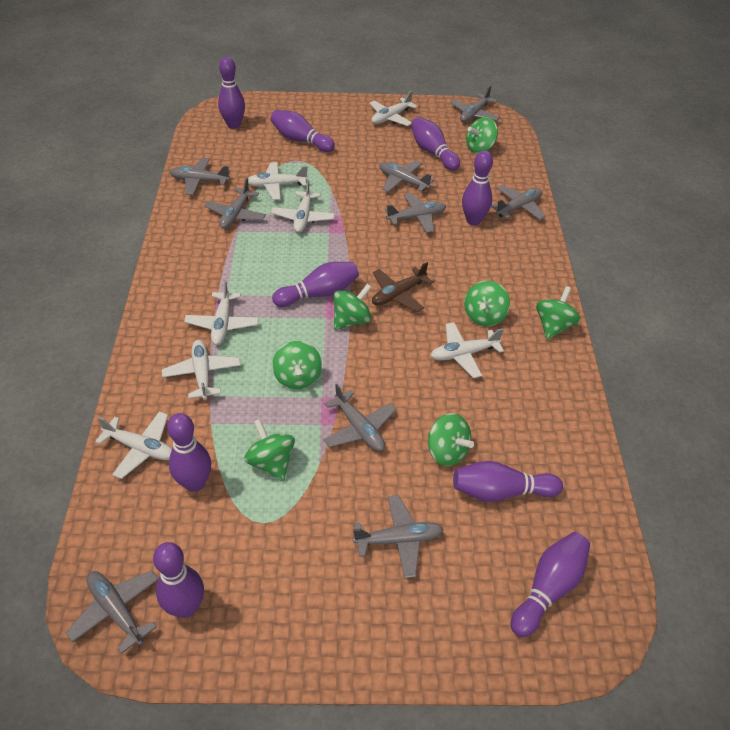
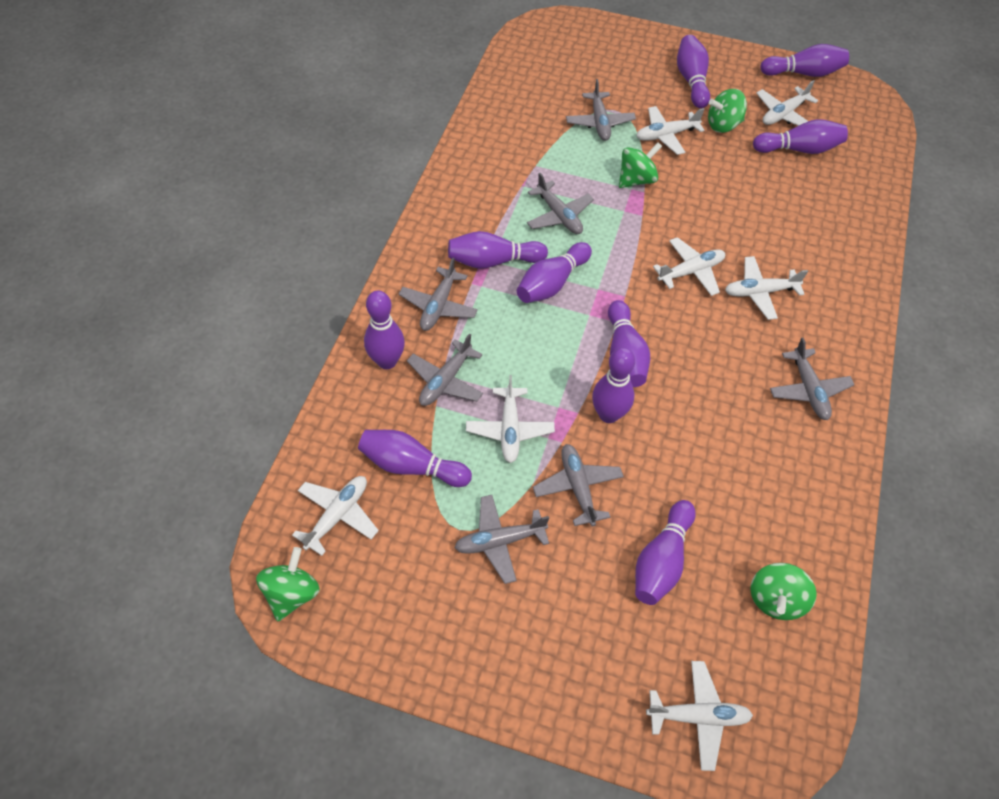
brown plane: [372,262,433,312] = 1 -> none = 0
green spinning top: [244,419,295,481] [272,341,322,389] [334,283,372,330] [428,413,474,466] [464,281,510,326] [466,117,498,153] [536,286,581,339] = 7 -> [256,547,320,621] [619,142,662,188] [708,89,747,133] [750,563,817,620] = 4
grey plane: [66,571,159,654] [170,158,230,195] [204,178,266,229] [323,384,396,451] [353,495,443,578] [379,160,434,192] [385,193,446,233] [450,85,500,122] [491,185,546,220] = 9 -> [399,258,478,331] [407,333,483,406] [454,495,549,584] [527,173,594,234] [533,444,624,527] [566,79,636,141] [770,338,854,420] = 7
purple bowling pin: [153,542,204,618] [167,413,211,492] [218,57,245,129] [270,110,335,152] [272,262,359,307] [411,117,460,171] [453,461,563,502] [462,150,493,225] [511,532,590,637] = 9 -> [358,430,472,487] [364,290,405,369] [448,231,548,269] [517,242,592,303] [592,347,635,423] [608,300,650,387] [635,500,696,605] [677,35,710,108] [753,119,848,154] [760,44,849,77] = 10

